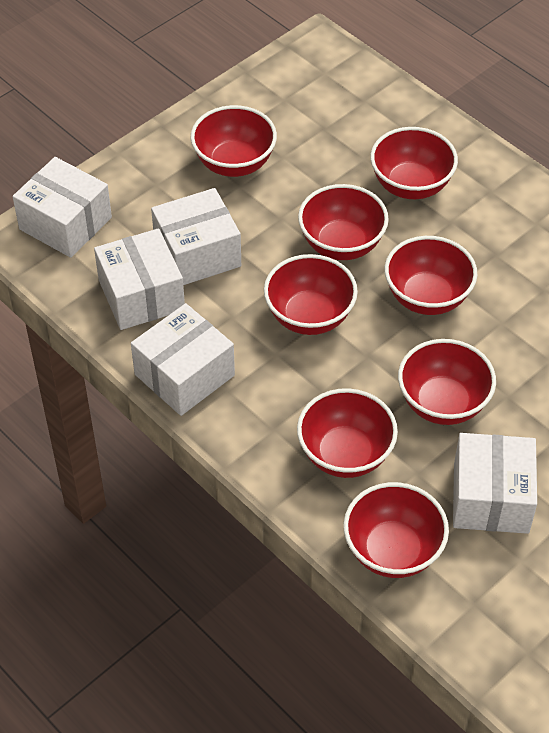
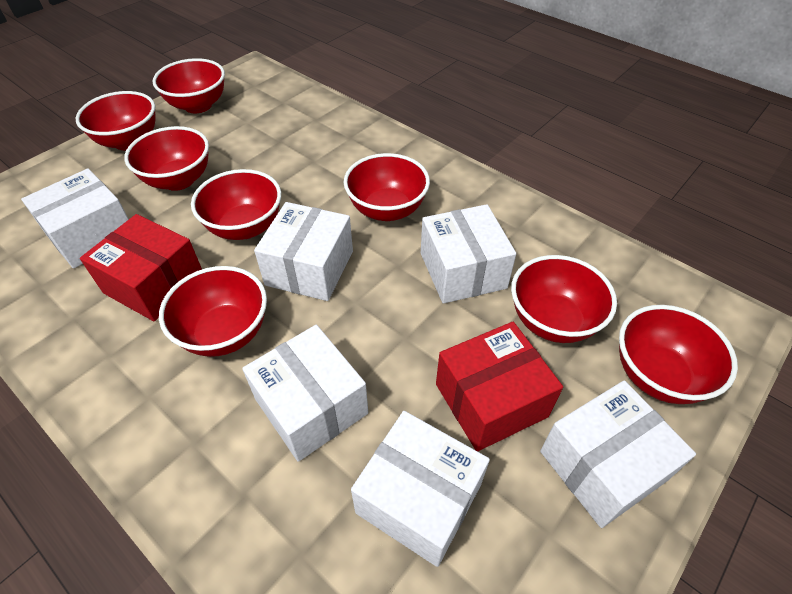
red box: none = 0 -> [80,214,202,321] [436,322,563,452] = 2
white box: [13,157,112,258] [94,228,185,330] [131,303,235,416] [151,188,241,285] [453,433,537,534] = 5 -> [21,169,129,268] [242,325,368,462] [254,202,353,301] [351,411,490,567] [421,204,516,303] [540,380,696,528] = 6

